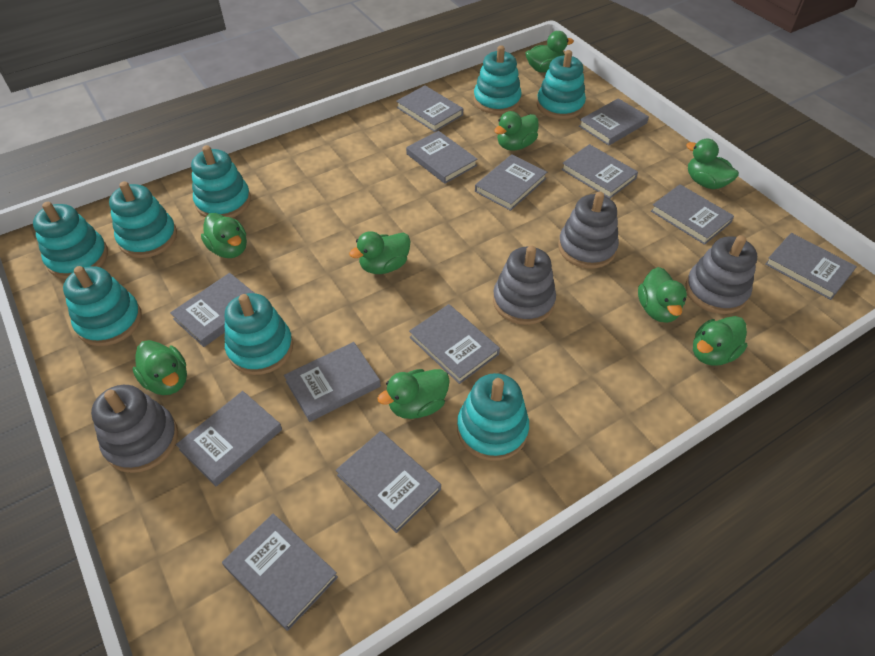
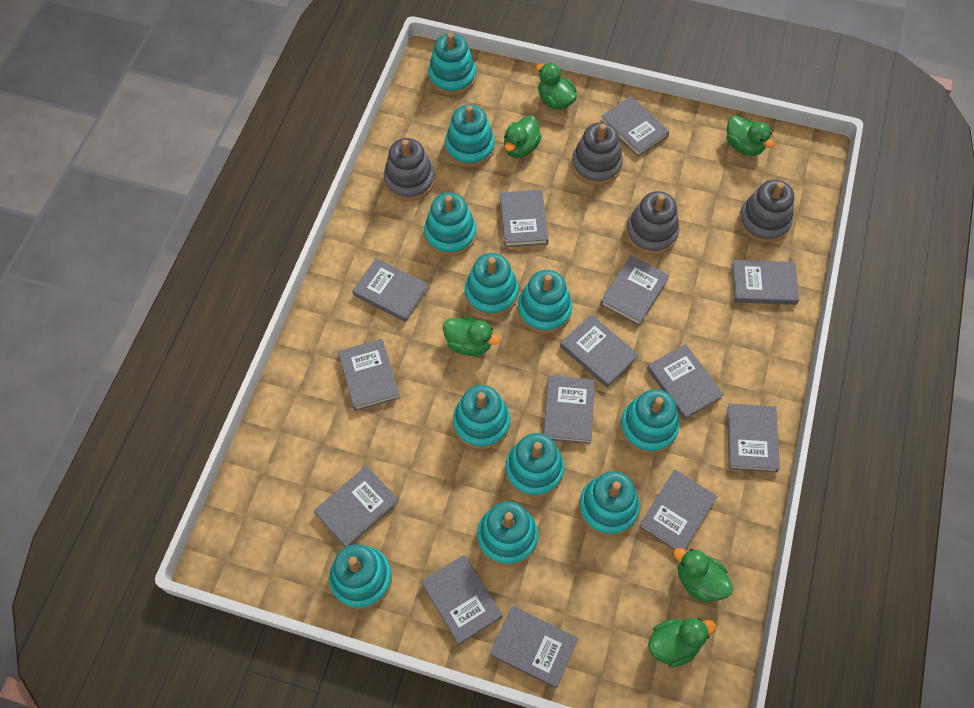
green duck: [132,340,187,395] [201,213,247,258] [349,231,411,274] [377,369,450,419] [494,111,539,151] [525,31,574,72] [638,267,687,323] [686,139,739,189] [693,316,747,366] = 9 -> [443,316,500,356] [504,115,542,158] [536,63,577,109] [648,618,716,667] [673,548,733,603] [727,115,775,156] = 6
grey book: [170,273,254,347] [176,391,282,486] [222,513,338,631] [284,342,381,422] [336,431,441,533] [396,85,463,132] [406,131,477,184] [409,304,500,384] [475,154,547,211] [561,144,638,199] [579,98,649,145] [651,184,734,245] [765,233,857,300] = 13 -> [314,466,399,547] [338,339,400,411] [352,258,429,322] [421,555,503,645] [490,606,578,689] [500,190,548,247] [543,376,595,444] [560,314,639,388] [600,96,669,157] [600,255,670,326] [638,469,717,550] [647,344,724,420] [727,404,780,472] [732,260,799,305] = 14
turquoise stacking toy: [33,202,108,279] [63,266,142,346] [109,181,177,258] [191,145,251,218] [225,293,293,375] [457,373,529,461] [474,45,522,114] [537,50,586,119] = 8 -> [329,544,392,609] [424,192,477,256] [428,33,476,95] [445,104,495,167] [453,385,510,449] [465,253,519,317] [477,501,538,566] [505,433,564,498] [518,270,572,334] [579,471,640,536] [620,389,679,454] = 11

